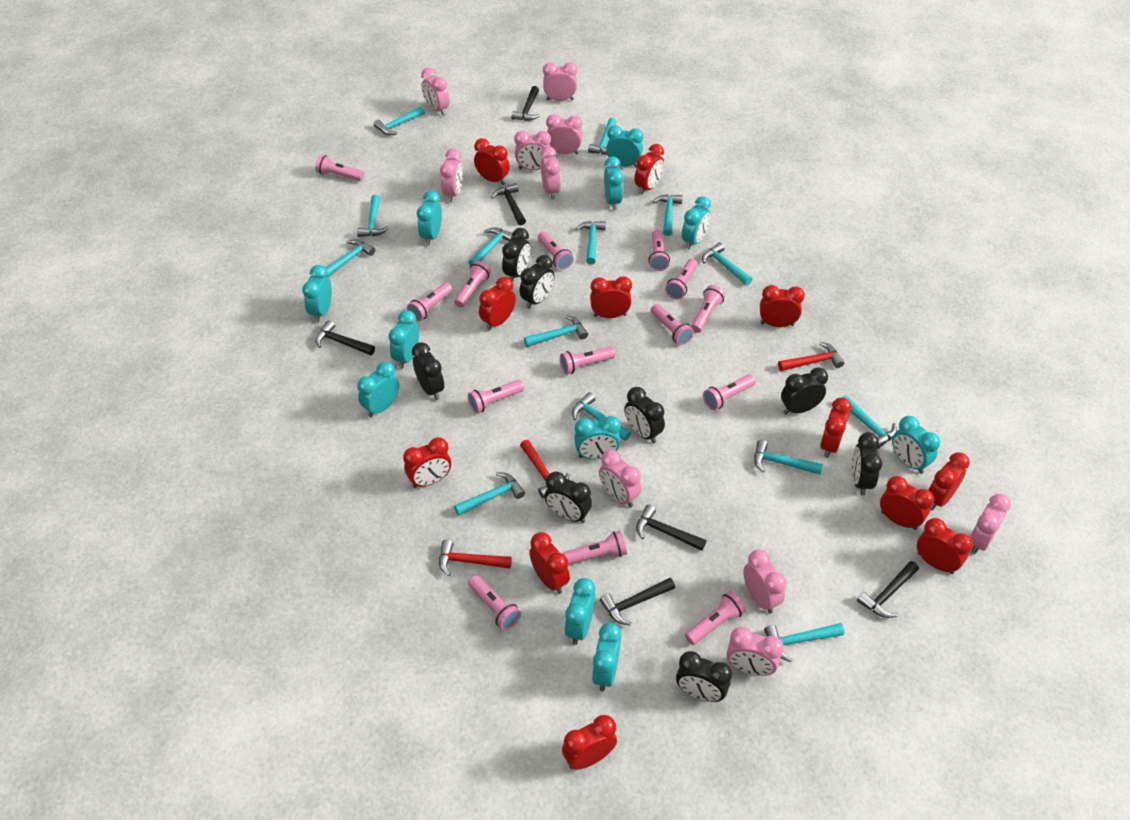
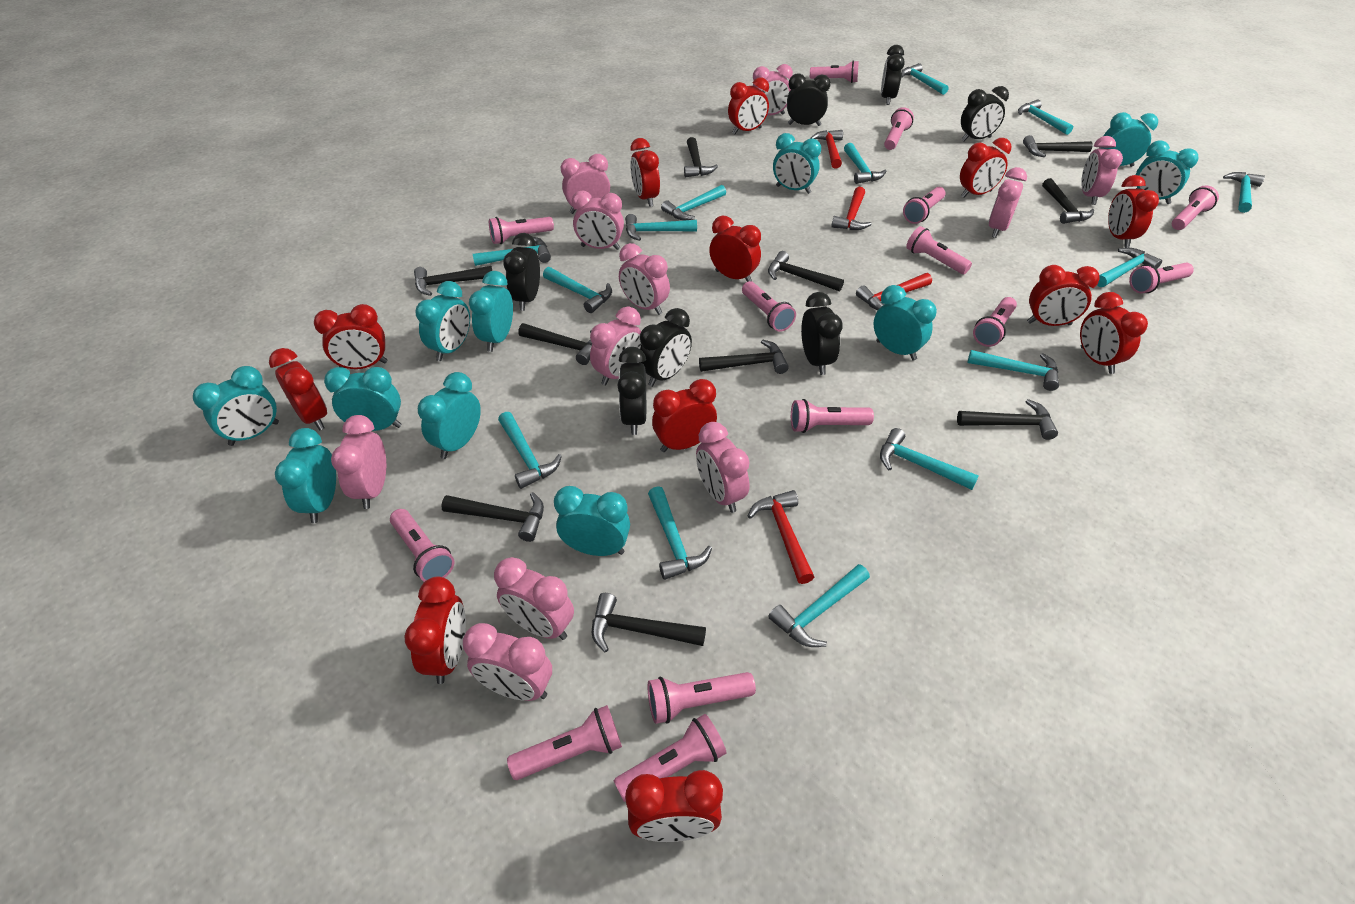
black clock: [412,342,444,400] [502,228,530,282] [519,255,554,309] [544,472,592,523] [624,387,665,444] [676,651,732,702] [781,367,828,414] [852,432,882,496] = 8 -> [503,233,540,311] [617,347,646,435] [639,308,692,387] [787,73,831,126] [801,292,843,375] [881,45,905,105] [961,86,1009,141] = 7
black hammer: [315,320,375,355] [491,183,526,226] [511,86,540,121] [600,578,675,626] [636,505,706,551] [857,561,919,618] = 6 -> [414,266,492,296] [441,492,544,542] [518,323,592,365] [592,593,706,653] [684,137,718,177] [699,339,789,374] [768,251,844,291] [957,399,1058,440] [1023,135,1093,157] [1042,178,1094,224] = 10
pink clock: [421,68,450,116] [440,149,463,202] [514,131,551,170] [540,146,561,200] [543,62,577,101] [546,114,582,154] [599,450,641,507] [727,627,784,676] [743,550,787,614] [970,494,1011,554] = 10 -> [331,415,386,509] [463,623,552,701] [494,557,574,640] [561,154,610,214] [572,190,624,250] [590,307,642,385] [619,243,670,315] [696,422,750,513] [753,64,793,115] [988,167,1027,238] [1081,136,1123,205] = 11
red hammer: [439,539,512,576] [520,440,570,498] [778,342,844,371] = 3 -> [748,490,814,584] [810,130,843,169] [831,187,872,230] [856,273,932,310] = 4

